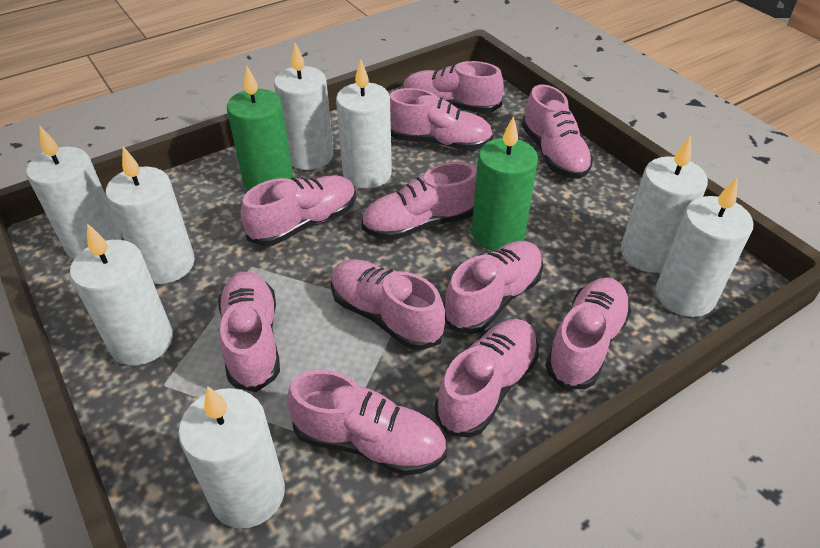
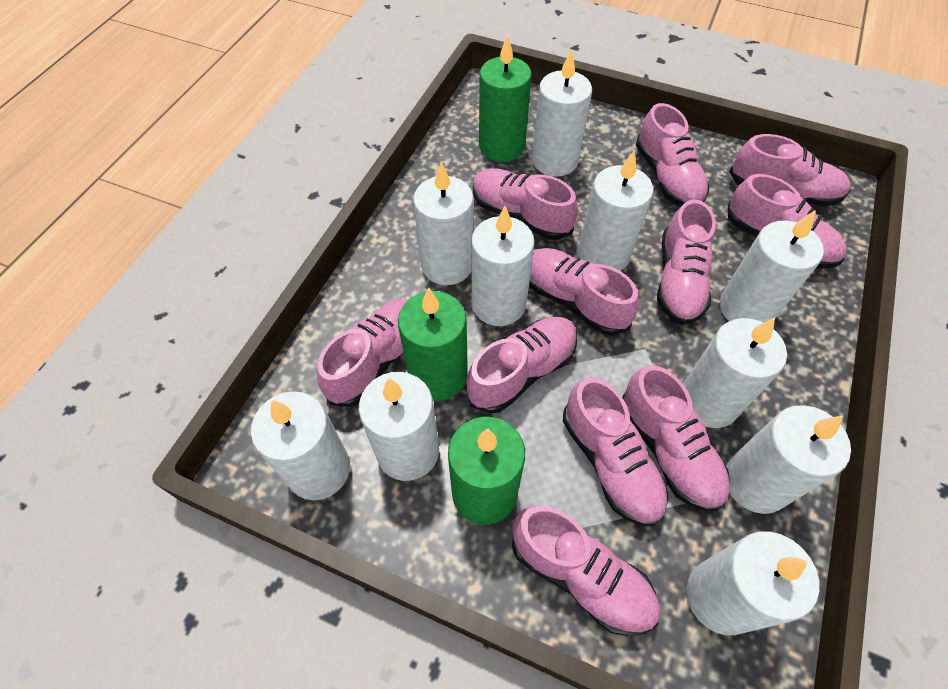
green candle: [227,66,293,191] [472,116,538,251] = 2 -> [398,287,468,401] [448,417,525,525] [479,35,532,162] = 3
white candle: [26,125,122,259] [70,223,173,366] [106,147,195,284] [178,386,285,529] [274,43,333,170] [336,59,392,189] [621,135,708,273] [656,178,753,317] = 8 -> [251,391,350,500] [359,372,439,481] [413,162,474,285] [471,206,534,326] [532,49,592,177] [578,151,653,271] [683,318,787,428] [686,531,819,635] [720,211,824,323] [726,405,851,514] = 10

